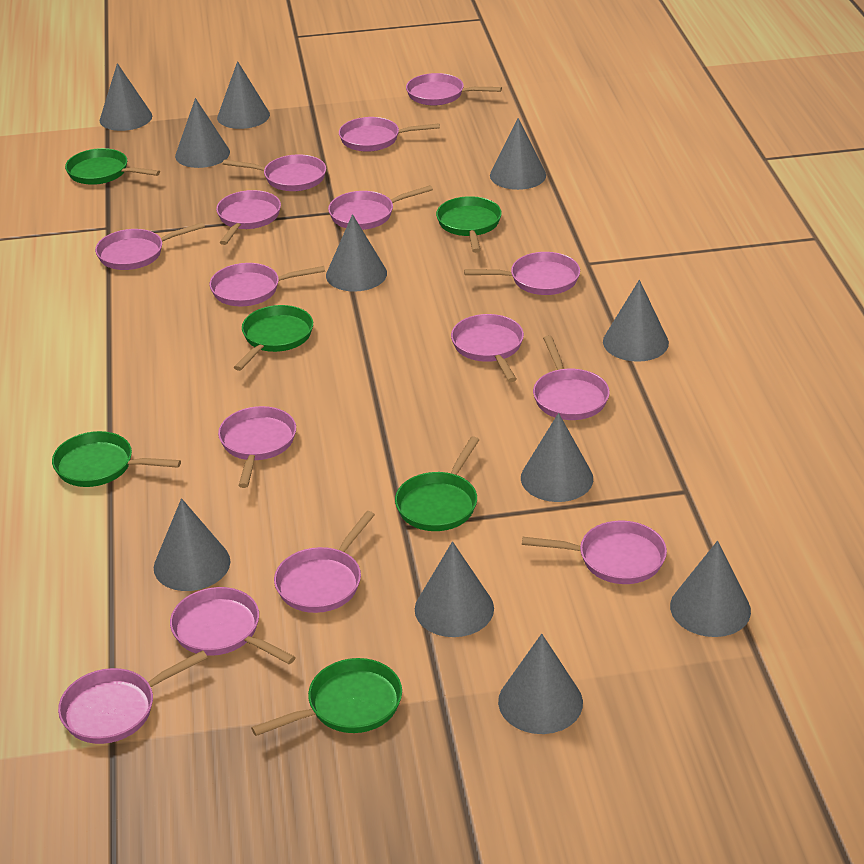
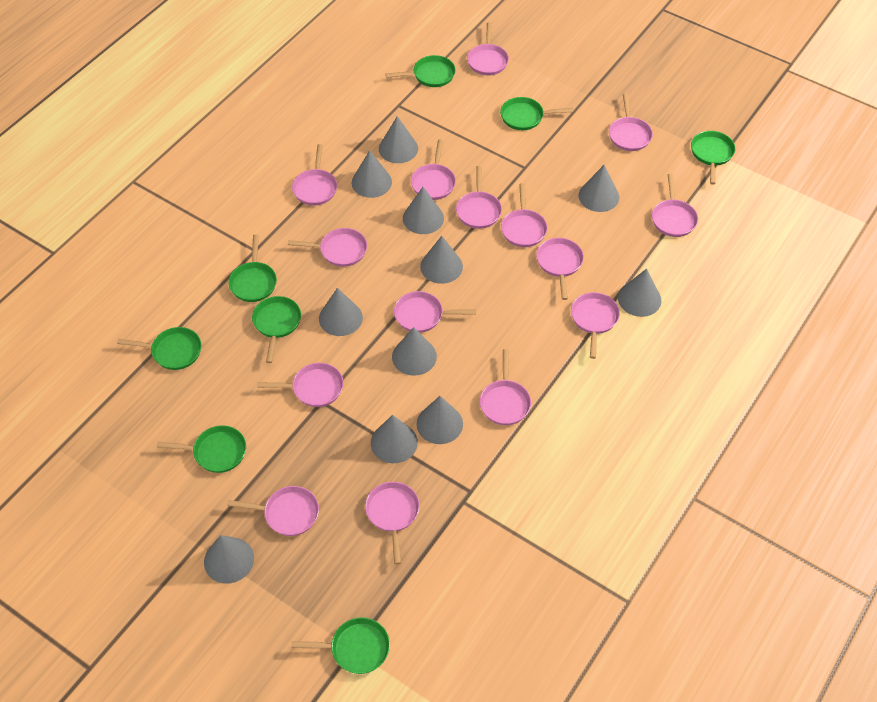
green pan: [52,431,181,487] [65,148,160,185] [234,305,313,371] [251,658,402,736] [395,436,479,531] [436,196,502,253] = 6 -> [117,327,202,370] [157,425,246,473] [229,234,277,302] [252,296,301,363] [291,617,390,674] [385,55,456,87] [500,97,573,130] [691,131,736,185] = 8

